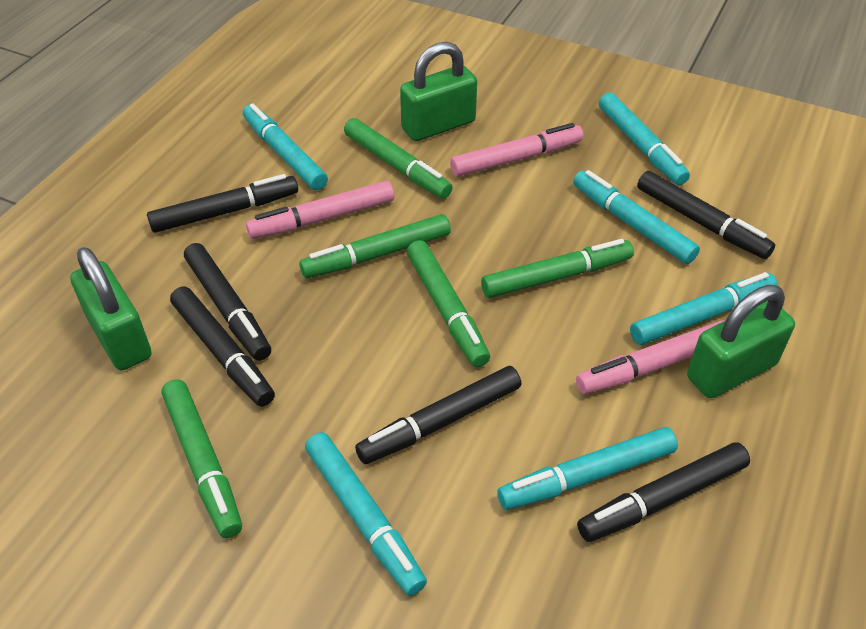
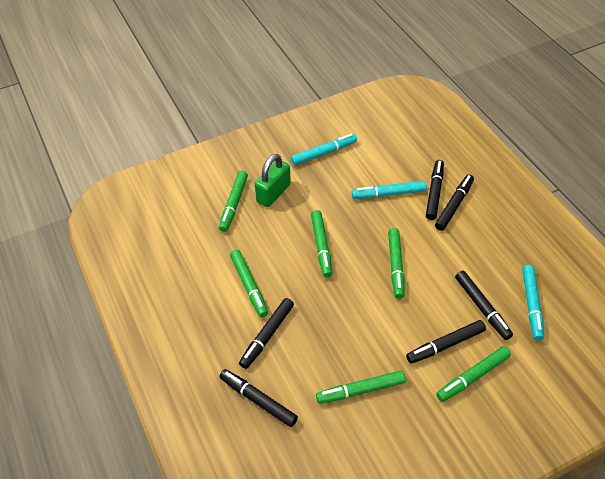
green marker: [161,379,242,538] [299,214,451,278] [344,118,453,198] [407,240,490,367] [481,239,634,298] = 5 -> [219,171,248,232] [230,250,268,317] [311,210,332,277] [316,371,406,404] [388,228,405,299] [436,346,511,402] = 6
green padlock: [70,247,151,370] [400,42,477,141] [687,285,795,398] = 3 -> [255,154,291,207] = 1
pink marker: [246,181,394,239] [450,123,583,177] [576,320,726,394] = 3 -> none = 0
turquoise marker: [243,103,328,190] [305,432,427,596] [497,427,678,510] [573,170,700,264] [599,93,690,185] [630,272,778,345] = 6 -> [291,134,357,165] [351,181,427,199] [522,265,544,341] = 3

